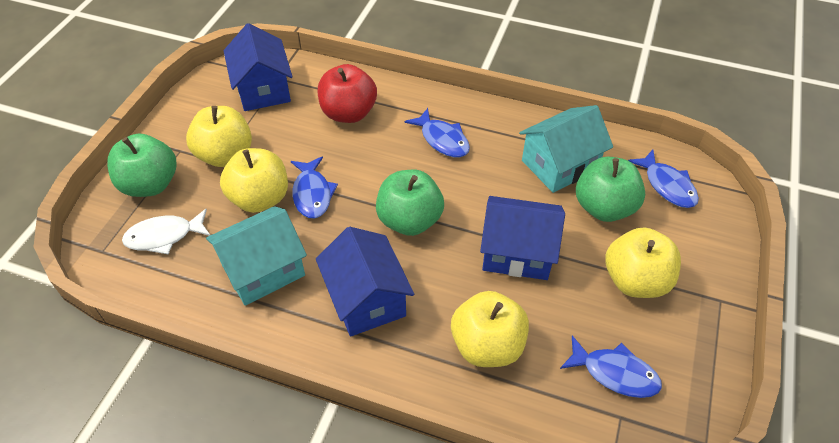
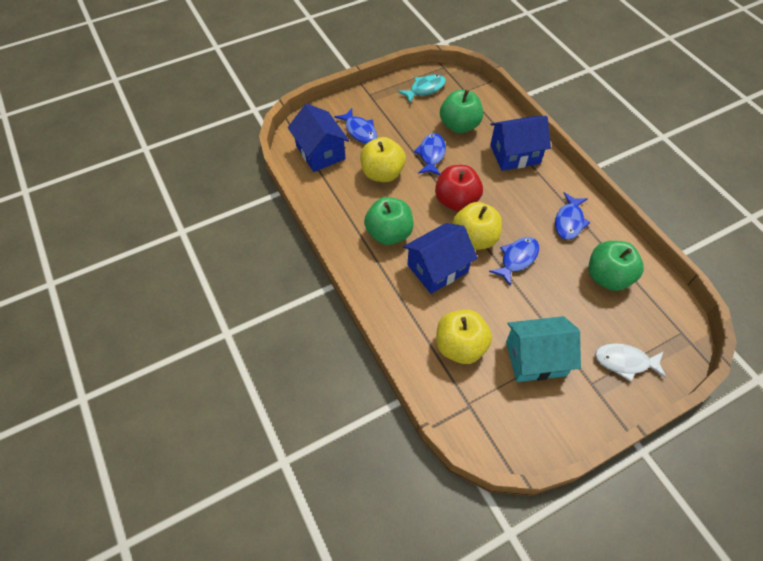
turquoise fish: none = 0 -> [398,74,446,103] = 1
turquoise house: [206,206,307,306] [519,105,613,193] = 2 -> [506,316,581,382] = 1
yellow apple: [186,106,252,167] [220,148,288,213] [451,291,529,367] [605,228,681,298] = 4 -> [360,137,406,182] [436,310,492,364] [452,202,502,250] = 3

